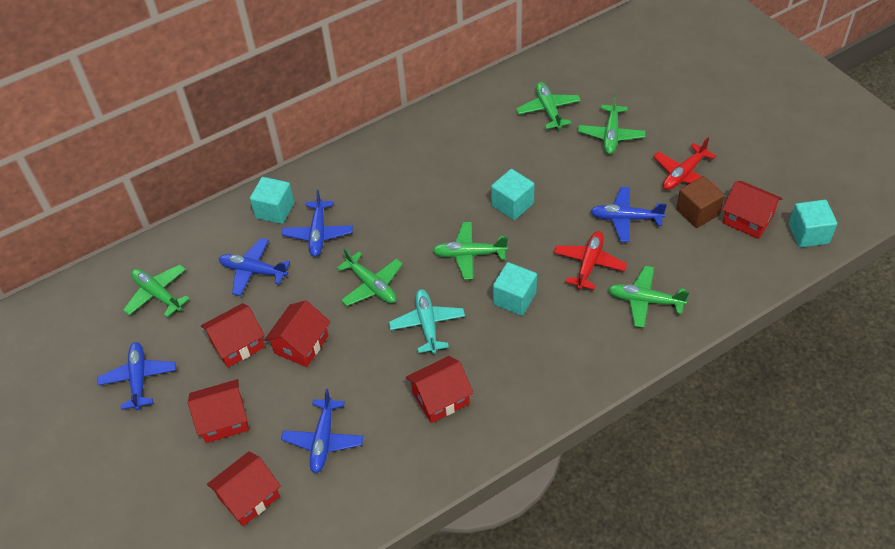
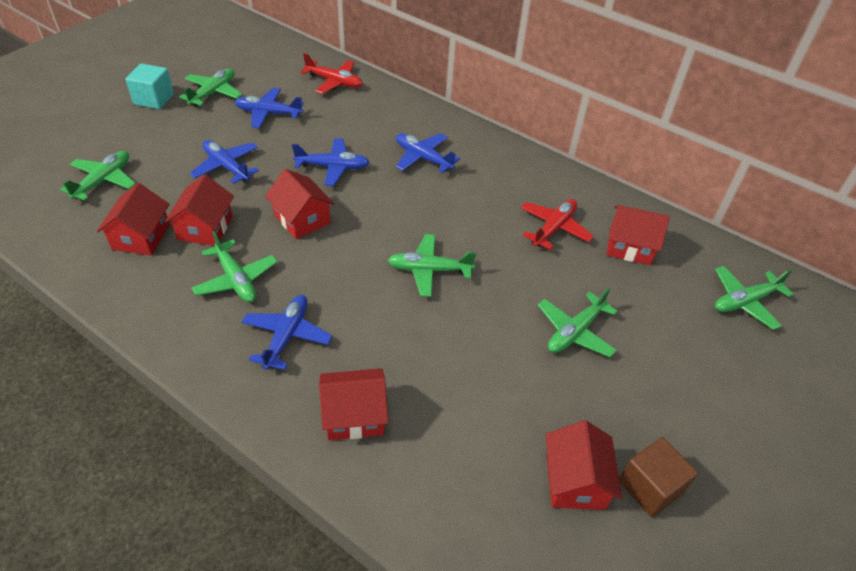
turquoise cube: [250,177,294,224] [491,169,535,220] [493,262,537,316] [789,200,837,247] = 4 -> [125,63,174,109] = 1
turquoise plane: [389,289,465,354] = 1 -> none = 0

